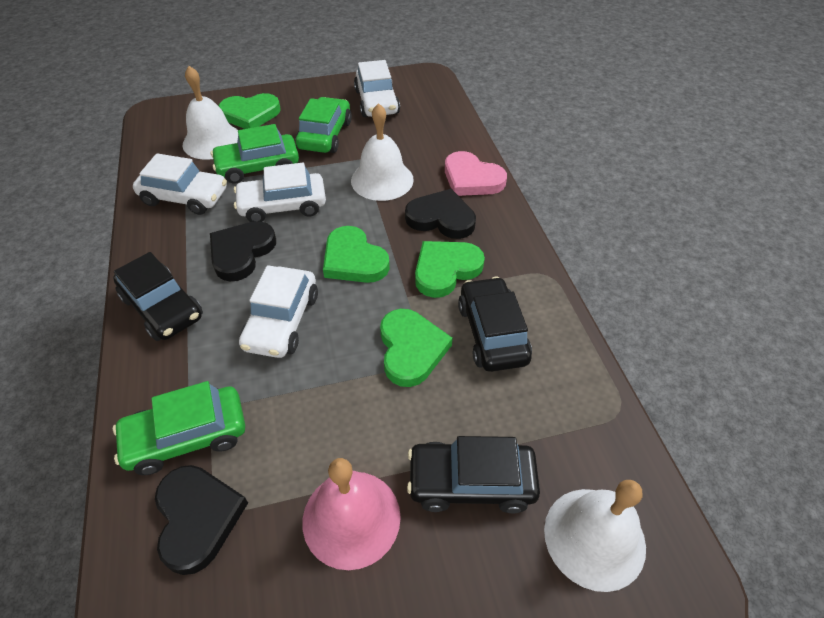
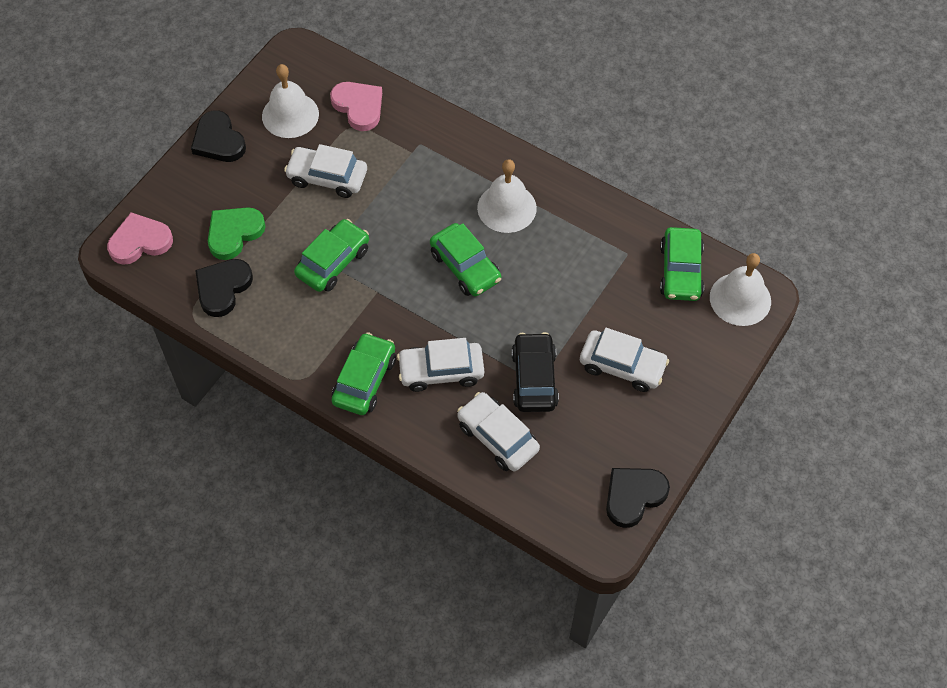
black car: [113,252,203,341] [407,436,540,514] [458,277,532,372] = 3 -> [511,332,559,412] = 1
green car: [113,381,245,475] [211,124,299,184] [296,97,352,153] = 3 -> [294,219,369,292] [331,332,396,415] [430,223,501,296] [660,227,704,301] = 4
green heart: [219,93,281,129] [323,226,390,283] [380,309,453,387] [415,241,485,298] = 4 -> [208,207,266,260] = 1
pink bell: [302,458,401,570] = 1 -> none = 0
pink heart: [445,151,507,196] = 1 -> [107,212,173,265] [330,82,382,131] = 2

